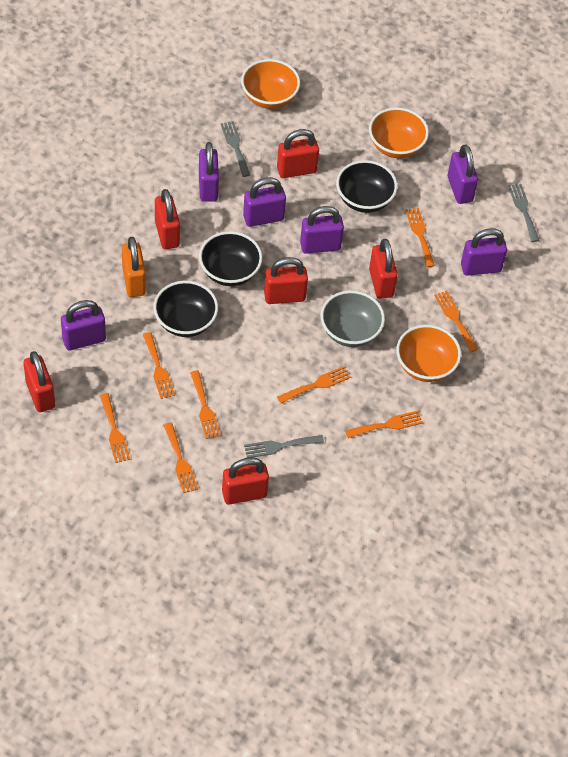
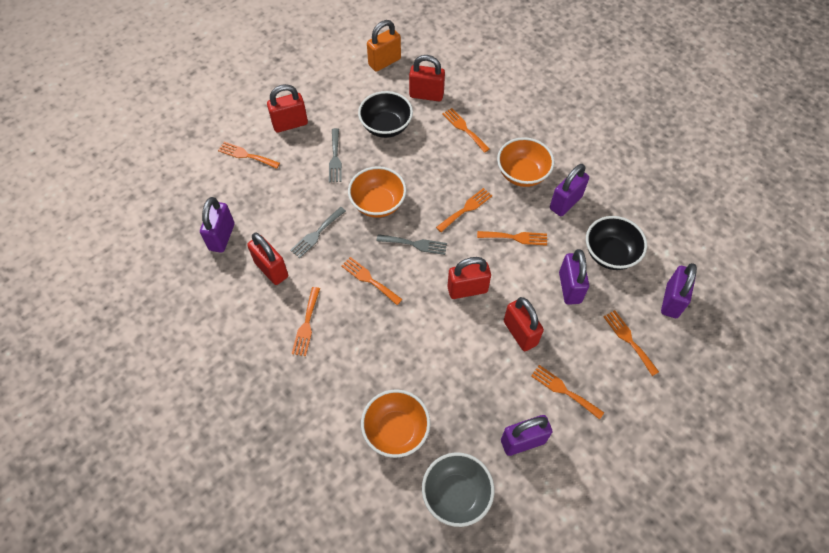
black bowl: [153,281,218,337] [199,231,262,286] [336,160,397,213] = 3 -> [358,91,413,138] [586,216,647,270] = 2
purple padlock: [61,300,106,350] [199,142,219,202] [243,177,286,227] [300,206,344,254] [448,144,478,204] [461,228,507,276] = 6 -> [200,197,235,253] [501,415,552,456] [550,164,589,216] [559,249,589,305] [661,263,697,318] = 5
red padlock: [23,351,55,412] [155,189,180,249] [222,457,269,505] [264,257,308,304] [277,129,319,178] [369,239,398,299] = 6 -> [247,233,288,285] [267,84,308,133] [409,55,445,101] [447,257,491,299] [504,297,544,351] = 5

